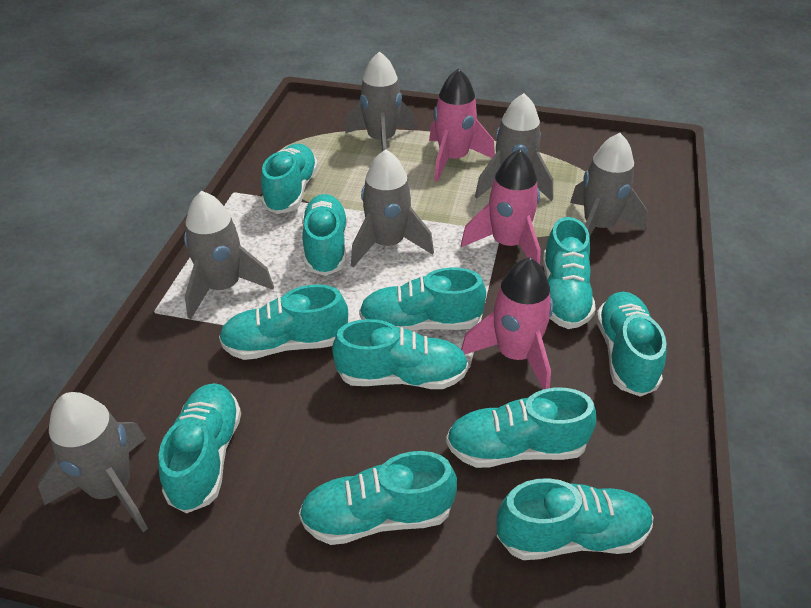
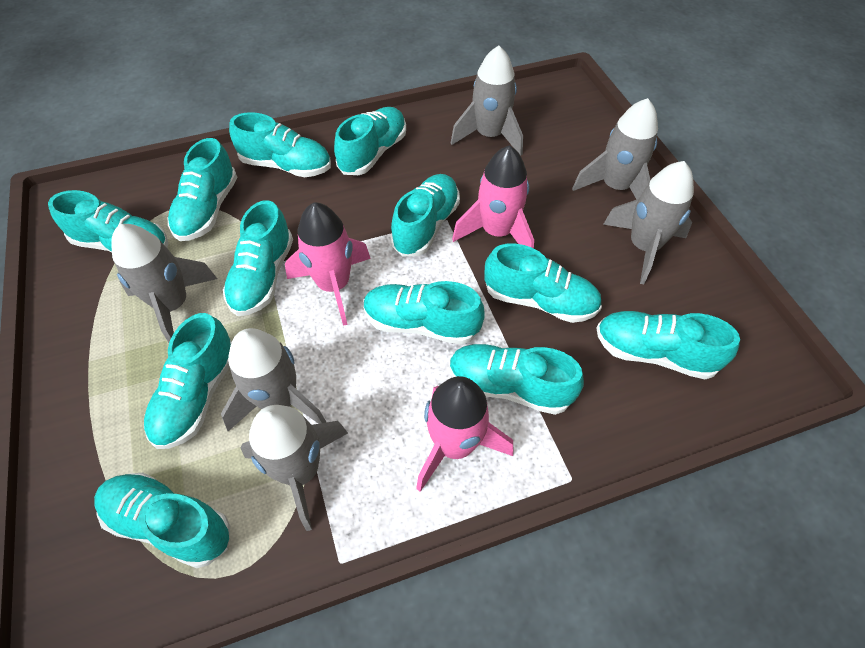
turquoise shoe: [158,383,241,514] [219,284,348,360] [261,144,318,214] [299,451,457,545] [302,194,348,276] [332,319,469,389] [359,267,486,331] [446,388,596,468] [497,478,654,560] [543,217,596,329] [596,292,666,397] = 11 -> [48,190,168,252] [94,473,230,568] [144,313,232,449] [168,138,237,241] [223,200,293,316] [229,112,331,177] [334,107,406,175] [364,281,485,345] [390,174,460,257] [449,344,584,415] [485,244,602,323] [597,311,740,379] = 12

